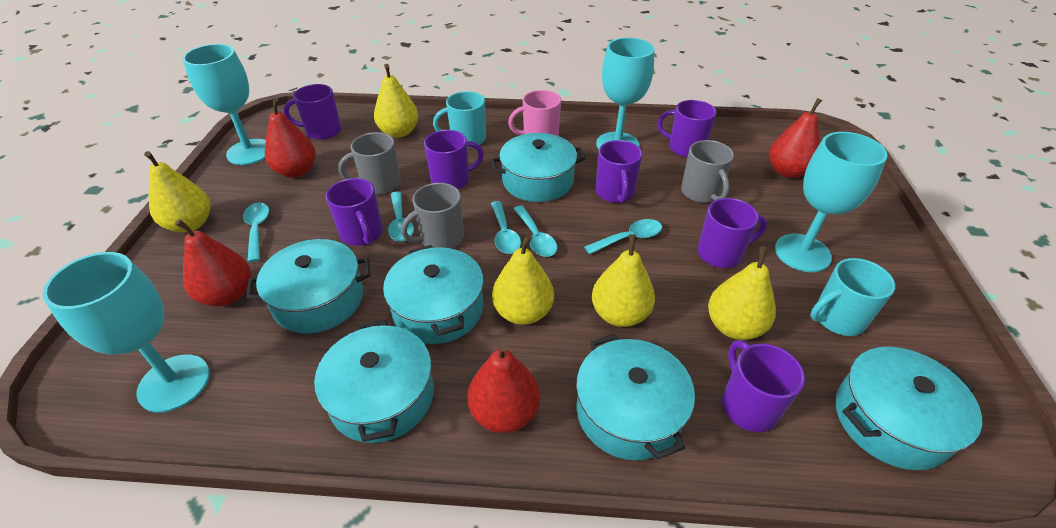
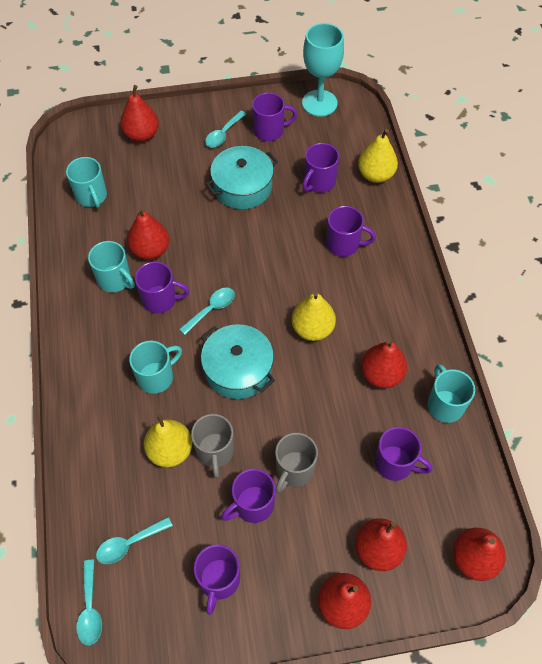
grey mug: [338,132,401,194] [401,183,464,249] [681,140,734,203] = 3 -> [191,414,234,478] [275,433,318,493] = 2
pink mug: [508,90,561,136] = 1 -> none = 0
red pear: [175,219,251,306] [265,98,316,178] [467,343,540,433] [769,98,822,178] = 4 -> [120,85,159,142] [127,208,169,260] [318,573,371,629] [355,518,407,571] [361,339,407,388] [453,528,506,581] = 6
turquoise goblet: [42,252,210,413] [183,44,266,165] [596,38,655,149] [775,132,888,272] = 4 -> [302,23,344,117] = 1
turquoise mug: [433,91,486,148] [810,258,895,336] = 2 -> [66,157,107,208] [88,241,135,292] [129,341,182,394] [427,364,475,423] = 4
turquoise pot: [246,239,371,334] [314,320,434,443] [383,245,484,344] [490,133,586,202] [576,334,695,460] [835,347,982,470] = 6 -> [201,324,275,399] [206,146,278,209] = 2
turquoise spoon: [243,203,269,262] [388,191,414,242] [491,201,521,254] [513,206,557,257] [584,219,662,254] = 5 -> [76,560,102,645] [96,517,173,564] [179,288,235,335] [205,111,246,147] = 4
yellow pear: [144,151,210,232] [374,64,418,138] [492,234,554,325] [592,234,655,327] [708,246,776,340] = 5 -> [144,414,192,467] [292,291,336,341] [358,129,398,183] = 3

